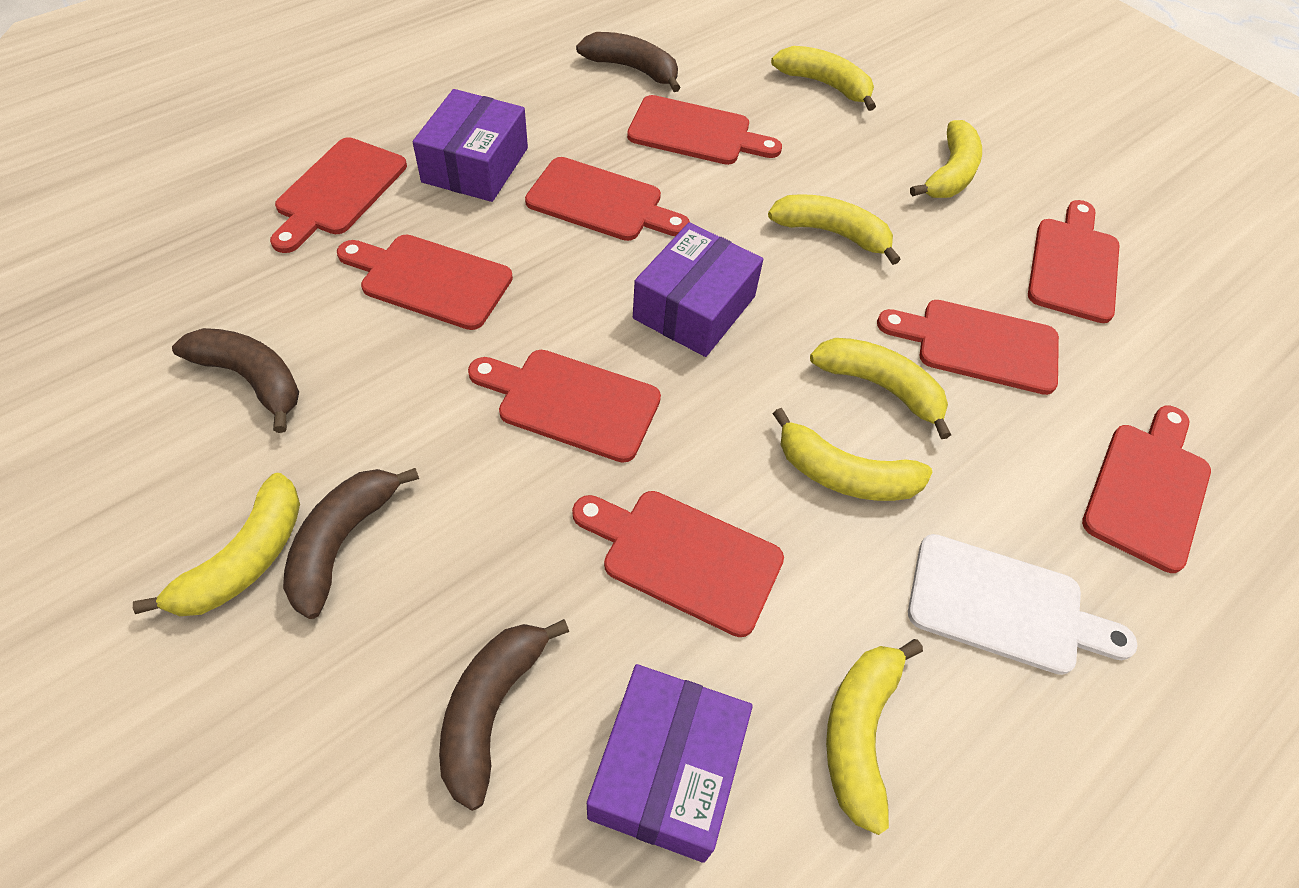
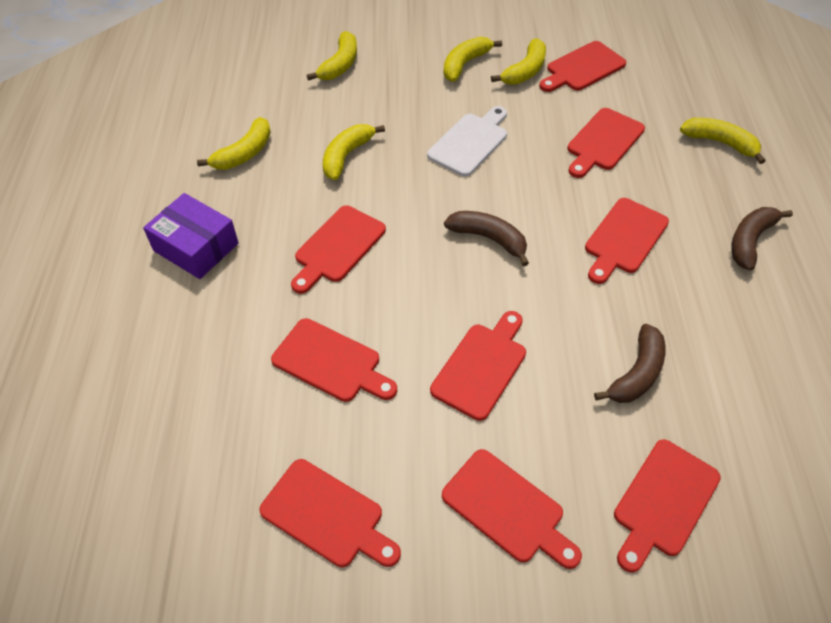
brown banana: [172,328,299,433] [283,468,419,619] [439,619,569,811] [576,32,681,92] = 4 -> [444,211,529,266] [594,324,665,403] [731,207,793,270] = 3
purple box: [413,89,528,202] [587,664,753,863] [633,222,763,357] = 3 -> [143,193,239,279] = 1
yellow banana: [133,473,300,616] [768,194,901,265] [771,46,876,111] [773,408,933,501] [810,338,951,439] [826,639,923,835] [910,120,982,198] = 7 -> [197,117,271,170] [307,31,357,81] [323,124,385,180] [443,36,502,82] [491,38,546,85] [680,118,765,164] = 6

